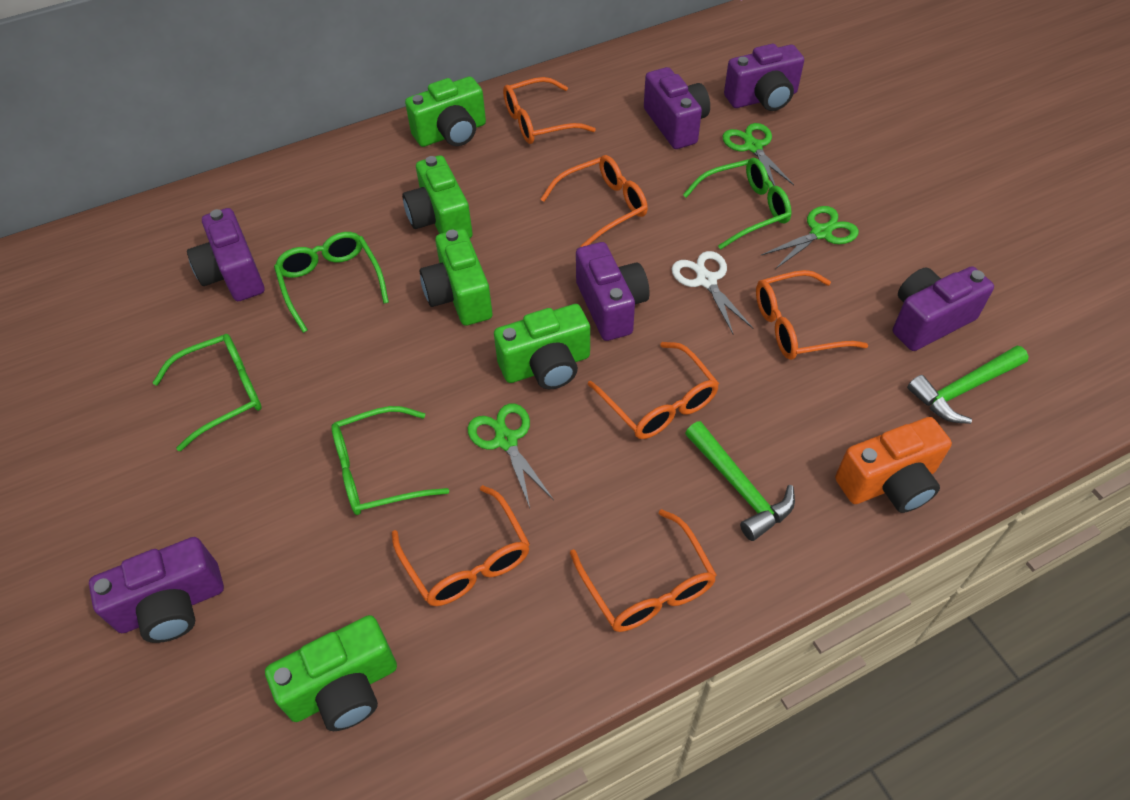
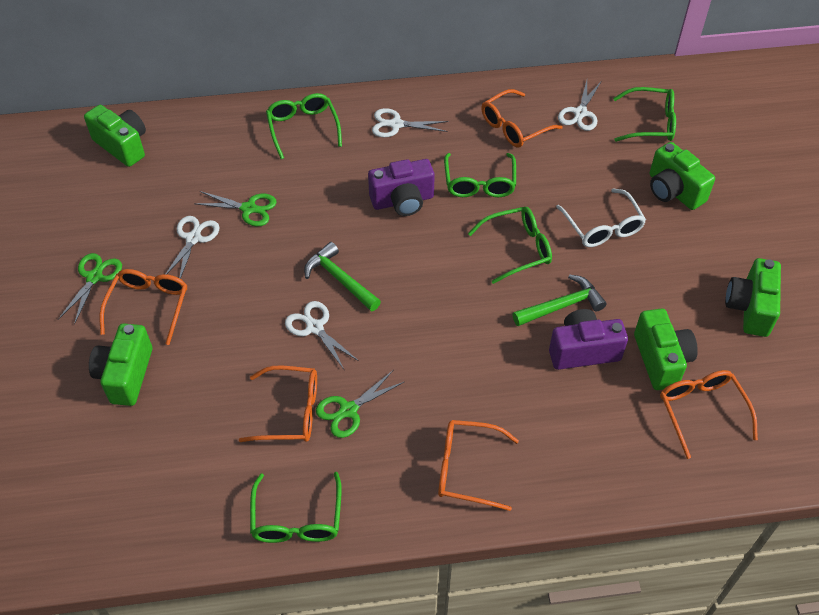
green glasses: [152,334,262,452] [274,232,389,333] [331,406,449,515] [683,158,791,249] = 4 -> [250,472,342,543] [266,93,342,159] [444,153,516,197] [468,207,552,284] [613,87,676,142] = 5
orange camera: [835,417,952,513] = 1 -> none = 0
orange glasses: [392,485,530,606] [503,77,596,144] [540,155,648,247] [570,509,717,632] [588,342,719,439] [756,270,868,360] = 6 -> [100,269,187,345] [239,366,317,442] [438,420,519,511] [482,89,563,147] [660,370,758,459] = 5
purple camera: [89,537,224,643] [187,208,265,301] [576,242,649,341] [644,67,710,149] [724,44,804,111] [893,266,994,351] = 6 -> [368,159,435,216] [549,309,628,370] = 2
white glasses: none = 0 -> [556,188,646,247] = 1
white scissors: [672,251,753,334] = 1 -> [166,216,219,279] [285,301,359,371] [372,108,449,138] [558,80,601,131] = 4

